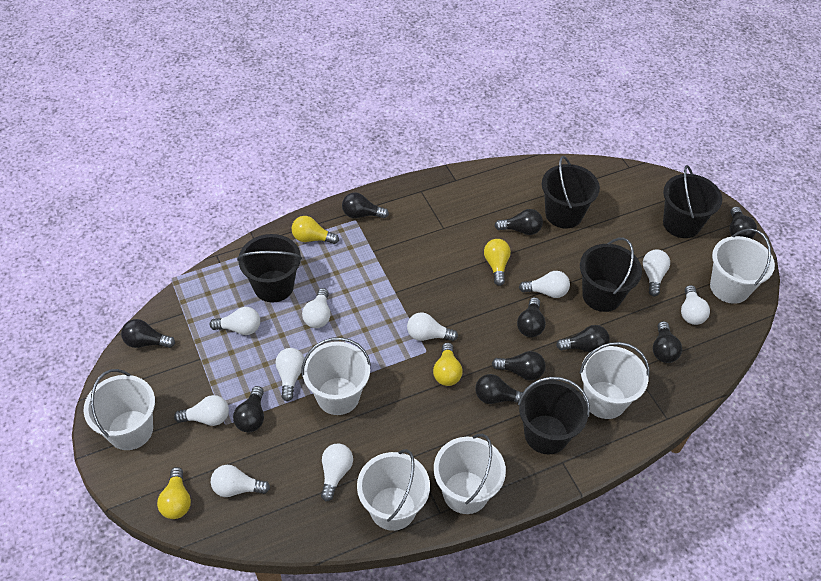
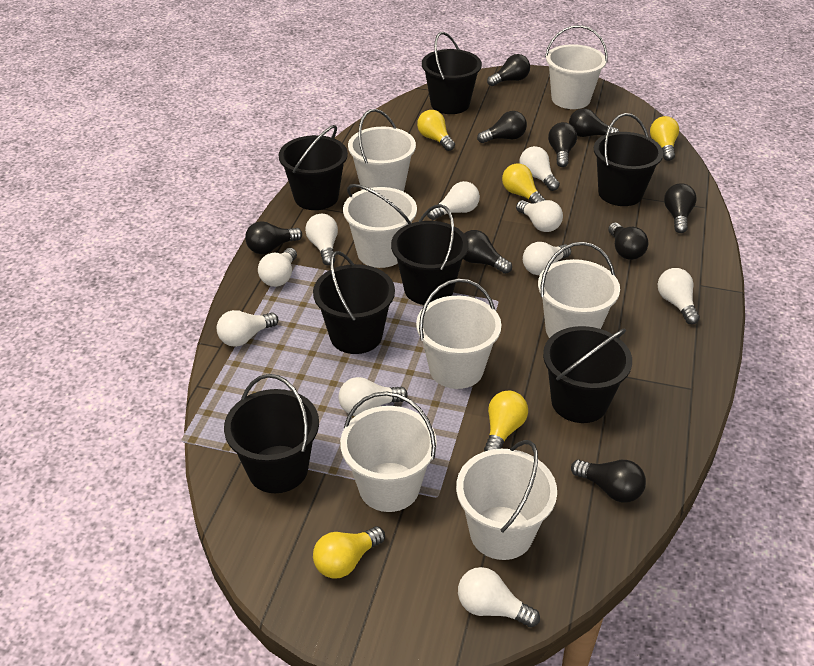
black bucket: [237,234,302,302] [518,377,590,454] [542,156,600,228] [580,237,642,312] [663,165,722,238] = 5 -> [224,374,319,493] [279,125,348,210] [313,251,395,354] [391,204,469,305] [422,32,482,114] [543,326,632,423] [594,113,663,206] = 7
black light bulb: [121,319,175,348] [233,386,264,432] [342,192,389,218] [475,374,523,404] [492,351,546,380] [494,209,543,235] [517,297,546,337] [556,325,610,352] [653,321,682,363] [729,207,757,239] = 10 -> [245,221,302,254] [463,230,512,274] [477,111,527,143] [487,54,530,86] [548,122,577,167] [569,108,619,137] [571,459,646,503] [608,223,648,260] [664,183,697,233] = 9
white bucket: [84,369,155,450] [302,337,371,415] [357,449,430,531] [434,434,506,514] [579,342,650,419] [710,229,775,304] = 6 -> [340,392,437,512] [343,184,417,268] [348,109,416,192] [416,279,501,389] [456,440,557,560] [538,242,620,338] [545,25,608,109] = 7
yellow light bulb: [157,467,191,519] [292,216,339,244] [433,343,462,386] [484,239,511,286] = 4 -> [313,526,385,579] [417,110,455,151] [484,391,528,451] [502,163,545,204] [650,116,679,161] = 5

